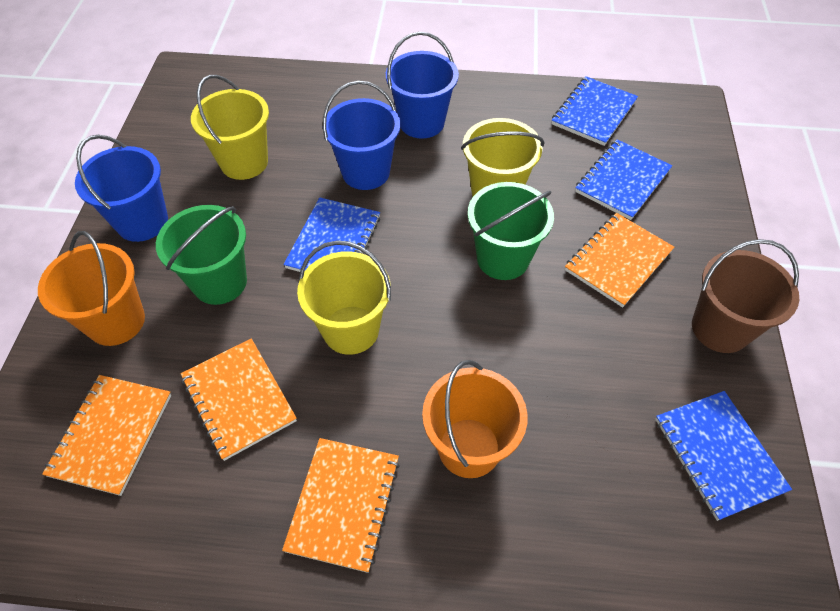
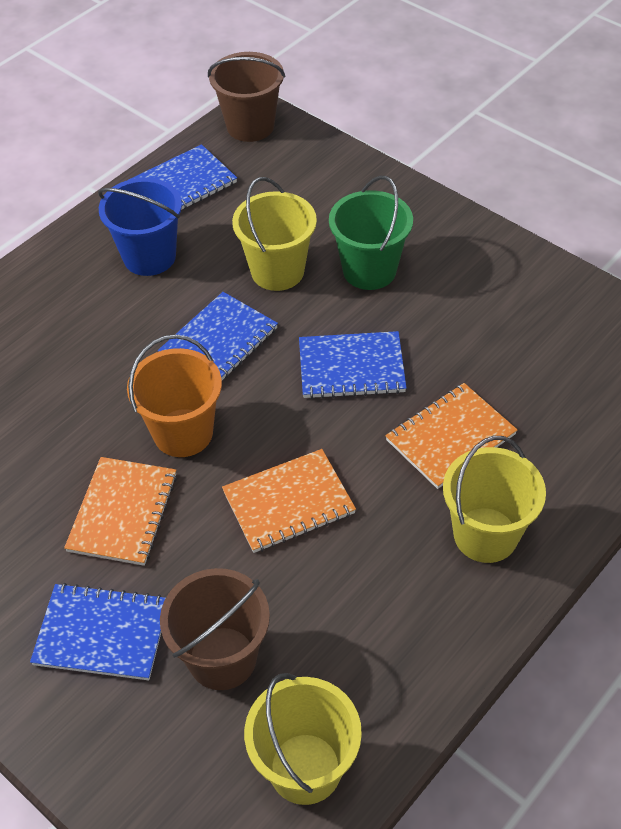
blue bucket: [75,135,168,242] [323,81,400,190] [386,32,459,139] = 3 -> [98,178,182,276] = 1
brown bucket: [692,239,799,353] = 1 -> [160,568,270,690] [208,52,285,142] = 2
green bucket: [156,205,247,305] [468,182,554,280] = 2 -> [329,176,413,290] = 1
orange bucket: [38,231,145,346] [422,360,527,478] = 2 -> [127,334,222,457] = 1
orange notebook: [42,375,171,496] [181,338,297,461] [282,438,400,573] [565,213,674,308] = 4 -> [64,457,177,566] [222,449,356,553] [385,383,517,489] = 3

